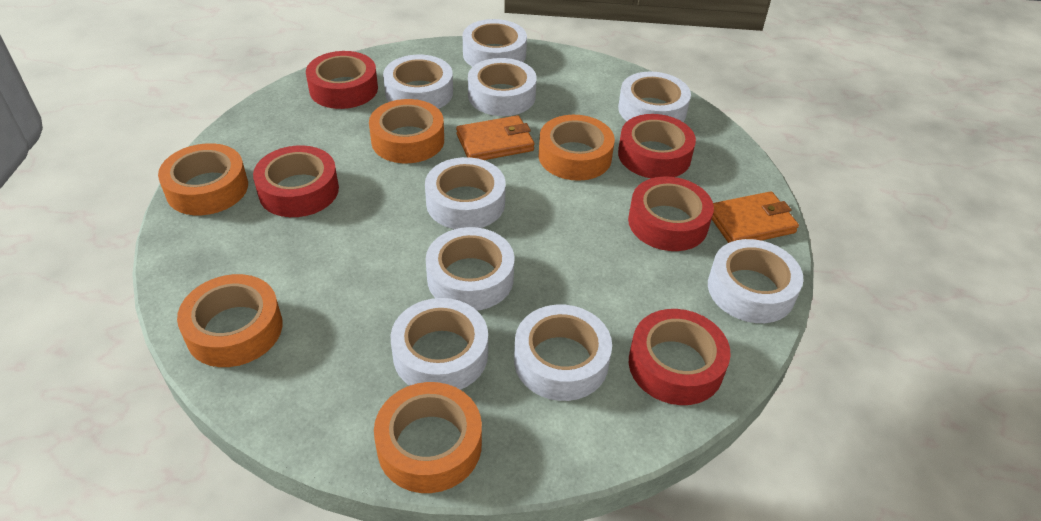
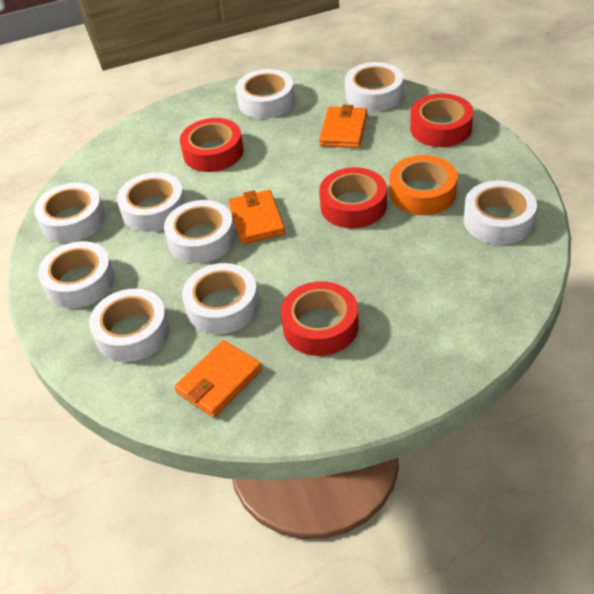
orange tape: [158,143,248,215] [177,274,283,367] [369,99,444,163] [374,382,482,493] [539,115,615,181] = 5 -> [390,155,457,215] = 1
orange wallet: [456,115,535,160] [712,191,799,243] = 2 -> [174,340,262,418] [228,190,285,245] [319,105,368,148] = 3
red tape: [253,145,339,217] [306,51,378,109] [618,114,696,178] [628,177,714,251] [629,309,731,405] = 5 -> [180,118,244,172] [281,281,359,356] [319,167,387,228] [410,94,473,147] = 4

